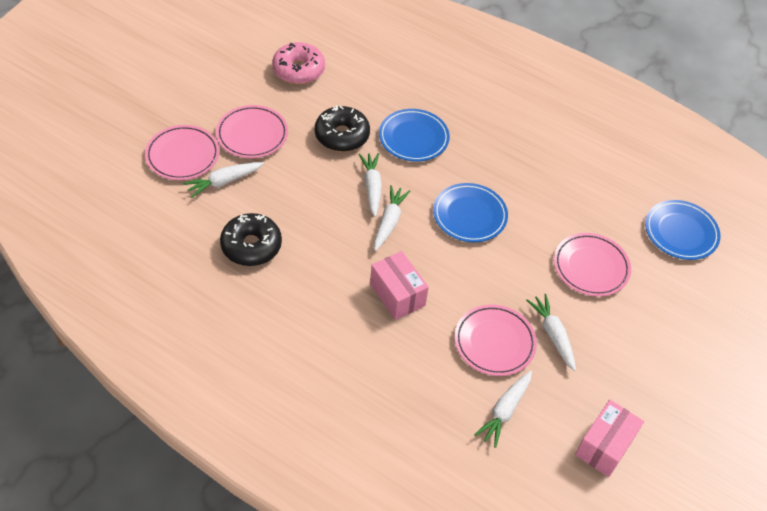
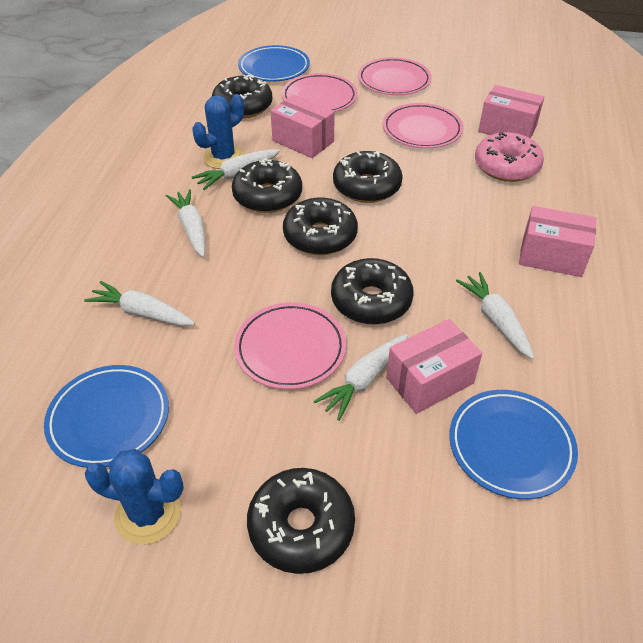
black donut: [220,213,282,266] [315,105,370,152] = 2 -> [212,74,272,118] [232,158,302,213] [247,468,355,574] [283,197,358,255] [331,258,414,325] [333,151,403,203] = 6
blue cactus: none = 0 -> [85,449,184,545] [192,94,244,169] = 2
pink box: [370,251,429,320] [575,400,644,477] = 2 -> [271,95,335,158] [386,319,482,414] [478,85,544,138] [519,206,596,277] = 4

